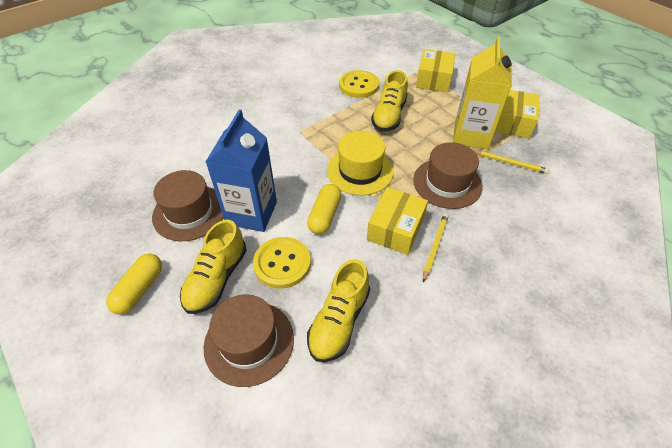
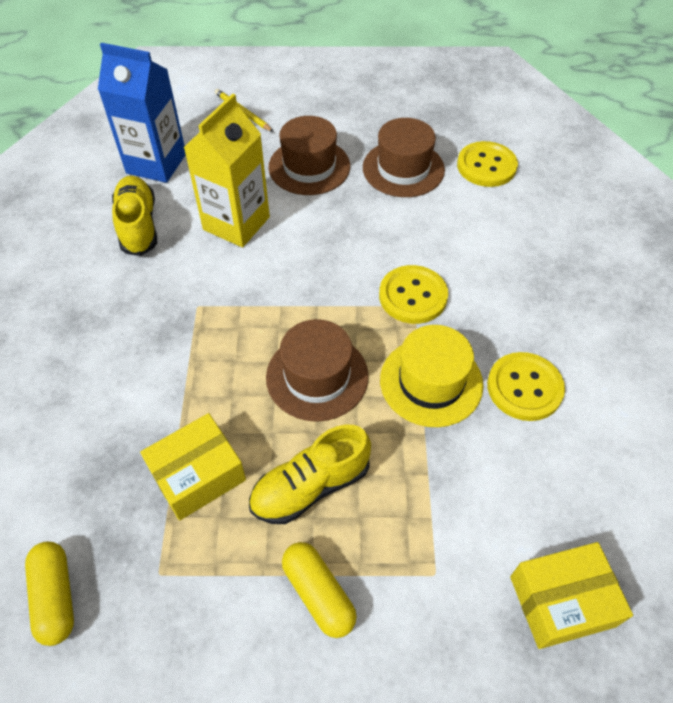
yellow box: [367,187,428,255] [416,49,456,92] [495,90,539,138] = 3 -> [140,413,246,521] [510,542,633,649] = 2
yellow button: [253,237,311,288] [339,70,379,98] = 2 -> [379,265,448,324] [457,141,518,187] [487,352,565,421] = 3
yellow pencil: [423,213,449,282] [473,150,549,174] = 2 -> [215,89,273,132] = 1
yellow shoe: [180,220,247,314] [307,259,370,362] [371,70,408,132] = 3 -> [112,176,157,256] [249,424,371,524] = 2

